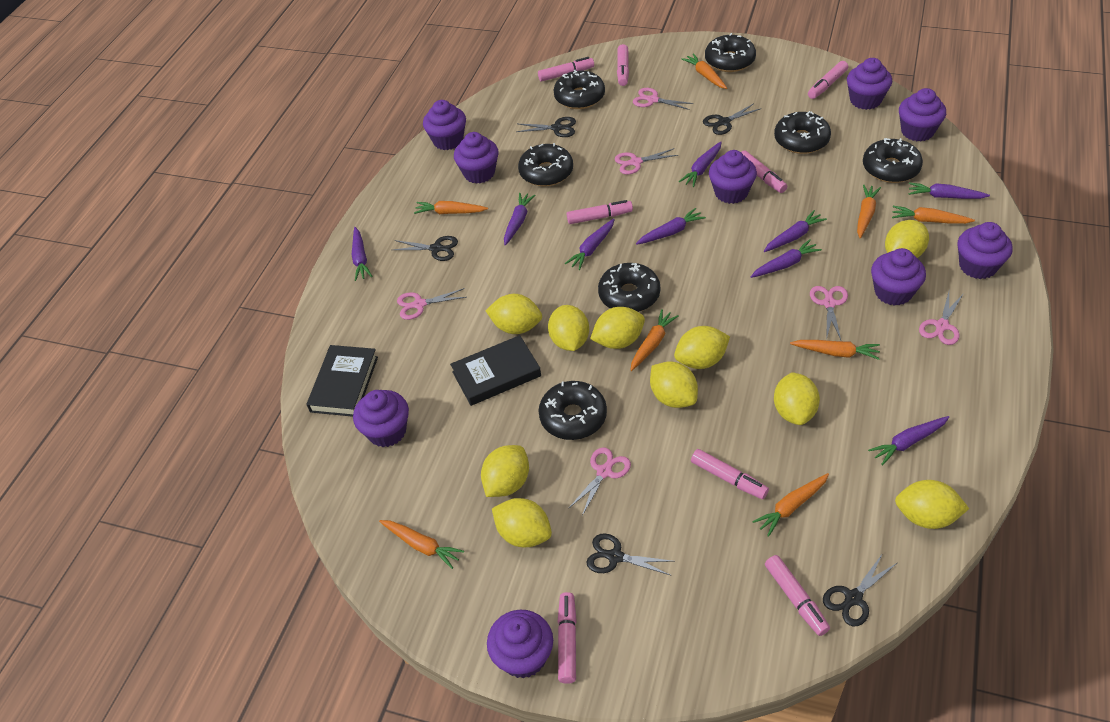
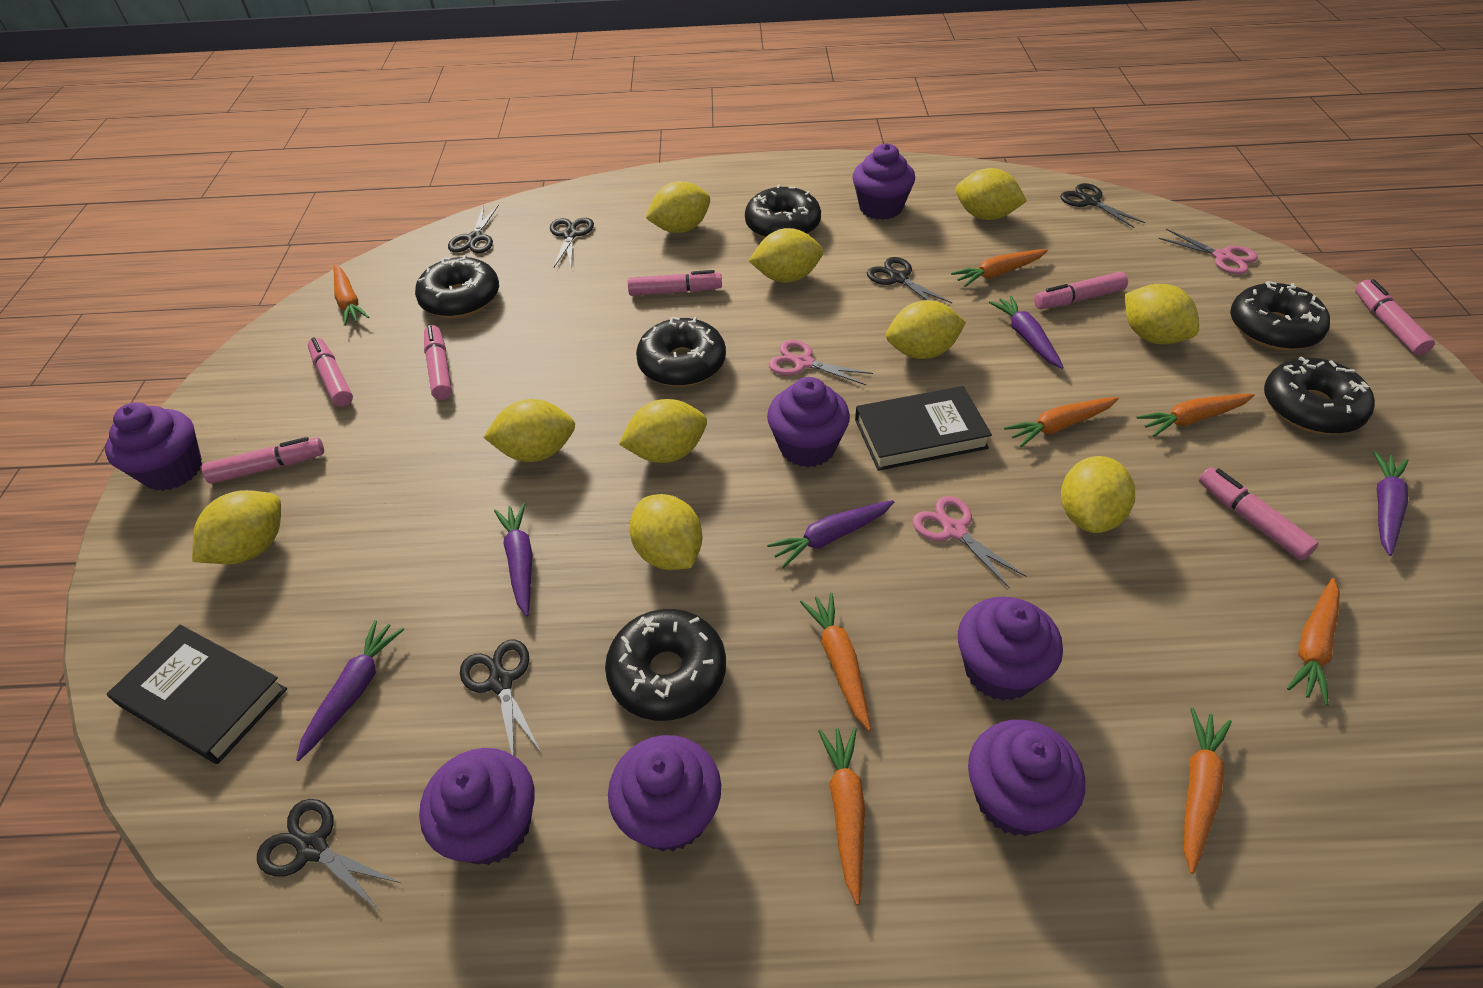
black donut: [518,143,573,186] [539,381,607,440] [554,70,605,109] [598,263,660,312] [705,33,756,72] [774,111,831,154] [863,138,923,183] = 7 -> [415,255,499,318] [605,609,726,721] [636,317,726,387] [745,184,821,238] [1230,281,1330,351] [1264,356,1375,434] = 6
black scissors: [393,236,458,261] [516,117,576,137] [586,533,673,575] [703,103,761,135] [823,553,897,627] = 5 -> [257,799,401,909] [448,205,499,253] [460,640,541,756] [550,218,594,268] [867,257,952,303] [1060,183,1145,228] = 6
pink marker: [538,57,594,82] [557,592,577,684] [567,200,633,224] [617,44,629,86] [691,449,769,499] [741,150,787,193] [765,555,830,636] [808,61,848,99] = 8 -> [202,437,324,484] [308,337,353,407] [424,325,452,400] [628,270,722,296] [1034,272,1128,309] [1199,467,1319,560] [1355,279,1435,355] = 7
pink scissors: [397,288,466,320] [568,447,631,516] [615,148,678,174] [633,88,693,110] [810,286,848,340] [919,292,964,345] = 6 -> [769,340,873,385] [913,496,1026,589] [1158,229,1258,275] = 3
purple carrot: [351,227,373,281] [504,193,535,246] [565,219,615,270] [636,208,706,245] [679,142,722,187] [750,239,822,278] [764,210,827,252] [868,416,949,466] [909,182,990,199] = 9 -> [296,620,404,761] [494,503,532,617] [767,500,894,568] [989,295,1064,369] [1373,451,1408,556] = 5
purple cupcake: [353,390,409,447] [423,100,466,150] [454,132,499,184] [487,610,553,679] [709,150,757,204] [847,58,892,110] [871,248,926,306] [899,88,946,141] [957,222,1013,279] = 9 -> [105,403,202,491] [419,748,534,865] [608,735,721,851] [767,377,850,468] [853,143,915,220] [958,597,1063,701] [968,720,1085,836] = 7

